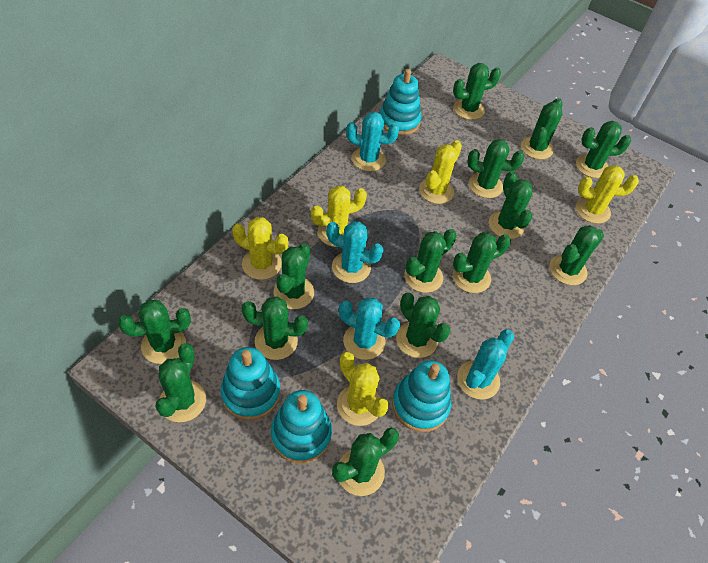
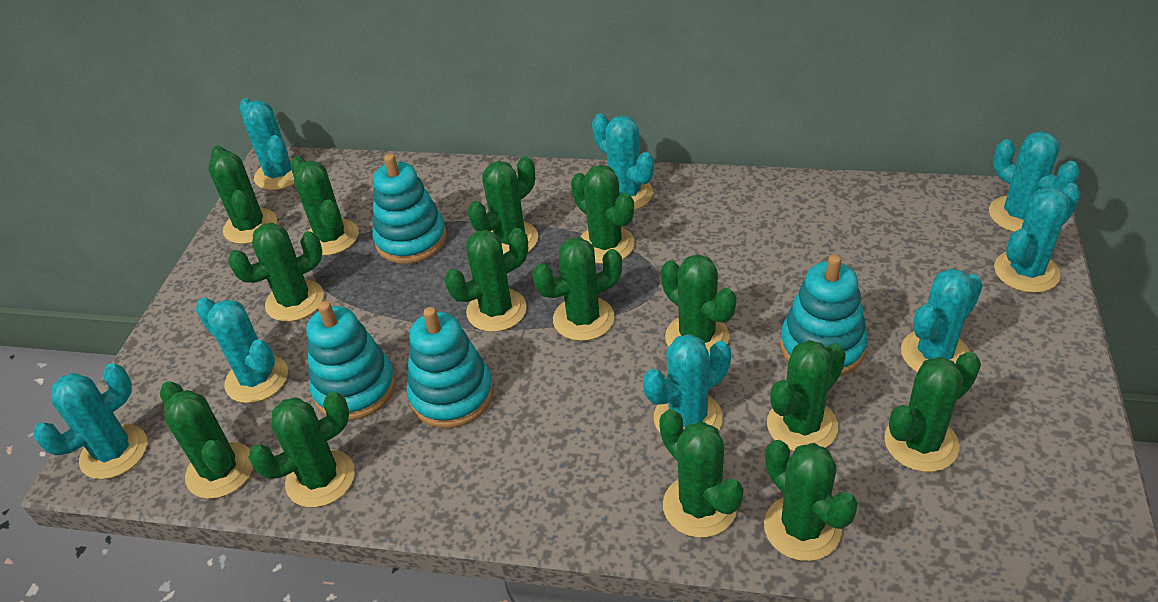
turquoise cactus: [326,221,383,283] [339,297,400,360] [346,112,399,171] [457,330,514,400] = 4 -> [33,363,147,479] [196,298,288,403] [239,98,295,190] [592,114,654,210] [643,334,731,432] [901,268,983,372] [989,131,1079,232] [994,183,1081,293] = 8
yellow cactus: [232,217,288,280] [311,186,367,247] [337,352,389,426] [419,140,462,204] [576,165,639,224] = 5 -> none = 0

